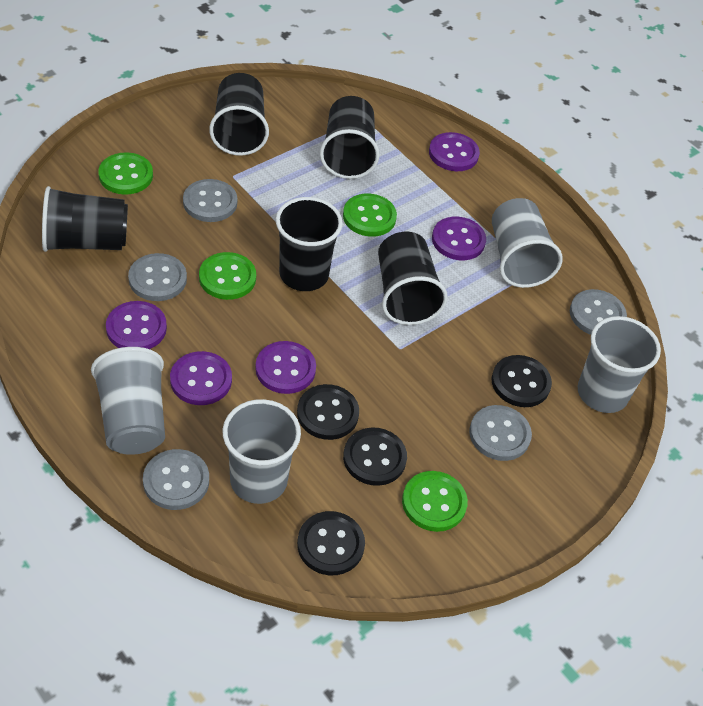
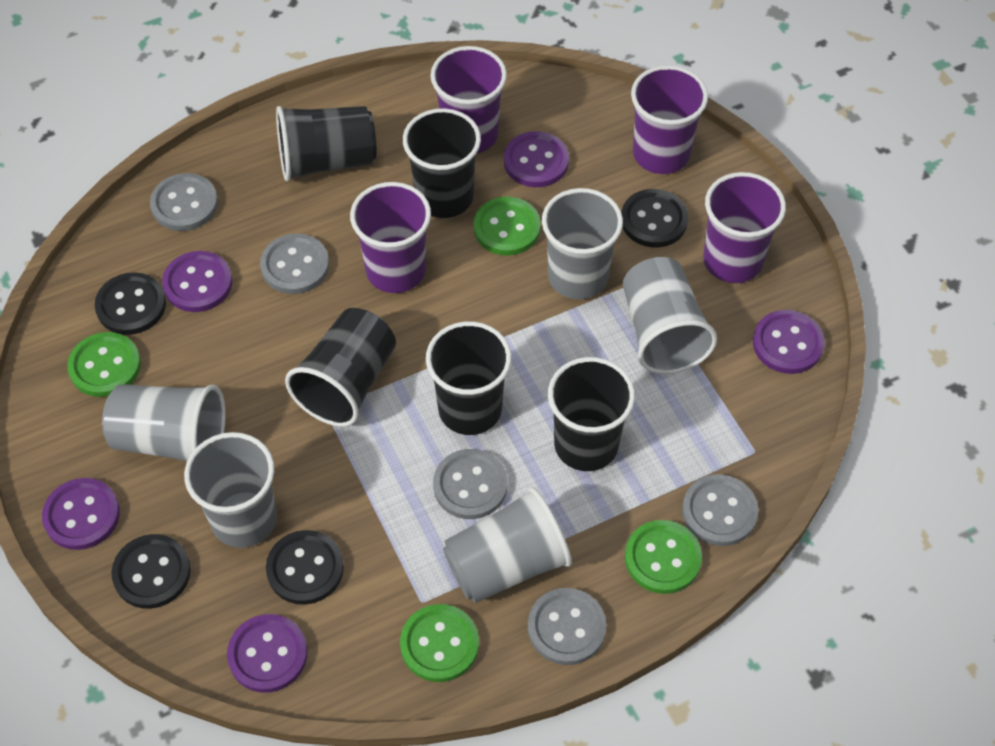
grey cup: [91,347,165,455] [222,399,301,504] [492,198,562,288] [578,316,661,413] = 4 -> [102,384,226,462] [184,432,277,548] [443,487,572,603] [542,188,623,299] [623,257,717,374] = 5
purple cup: none = 0 -> [350,182,431,293] [430,46,507,154] [631,65,708,174] [703,172,786,283] = 4

